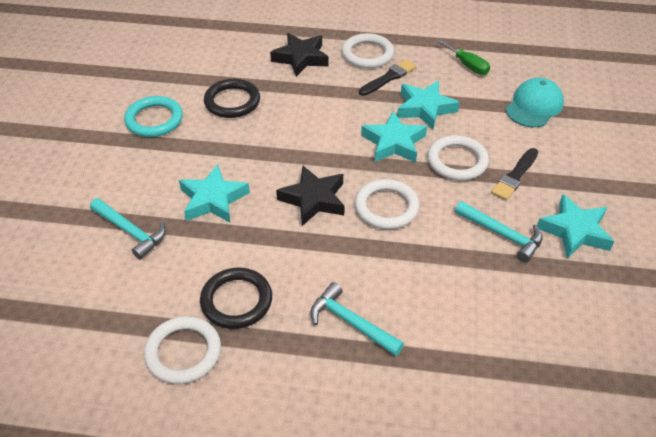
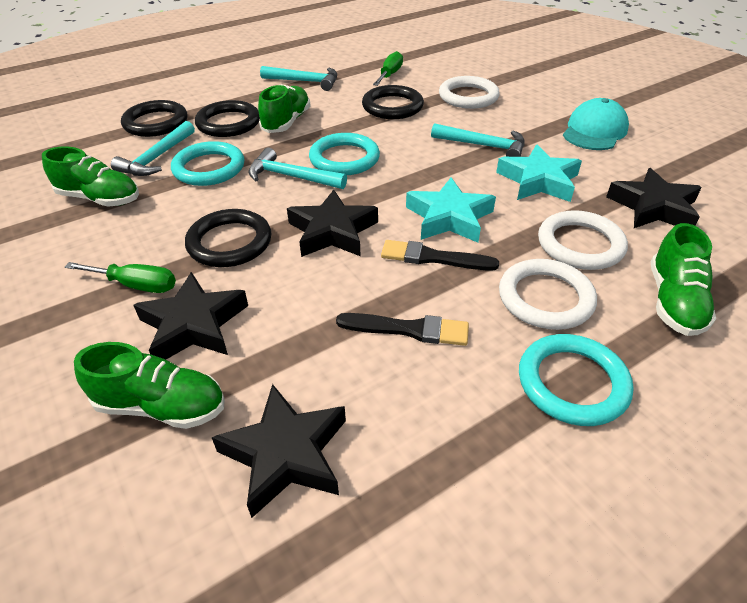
black ring: [200,268,272,329] [204,79,260,118] = 2 -> [121,100,187,137] [185,209,272,267] [195,100,260,137] [362,85,424,119] = 4
black star: [270,33,329,77] [276,165,345,226] = 2 -> [133,272,248,360] [211,384,346,518] [287,189,378,257] [606,168,702,228] = 4
green screwdriver: [437,39,490,75] = 1 -> [65,262,176,293] [373,51,403,86] = 2
green shoe: none = 0 -> [42,147,139,207] [74,342,225,429] [258,84,311,133] [651,223,716,336] = 4
turquoise hammer: [90,198,166,260] [311,282,404,356] [455,201,543,263] = 3 -> [111,121,195,176] [248,148,347,189] [260,66,337,91] [431,123,525,157] = 4
turquoise ring: [124,96,183,137] = 1 -> [171,141,245,186] [309,133,380,175] [519,334,634,426] = 3
turquoise star: [179,164,250,223] [361,111,427,162] [397,81,460,129] [537,194,614,258] = 4 -> [406,177,496,243] [496,144,582,202] = 2
white ring: [144,316,221,384] [342,33,394,68] [355,179,419,229] [427,135,489,180] = 4 -> [439,76,500,109] [499,259,597,330] [538,210,628,270] = 3

